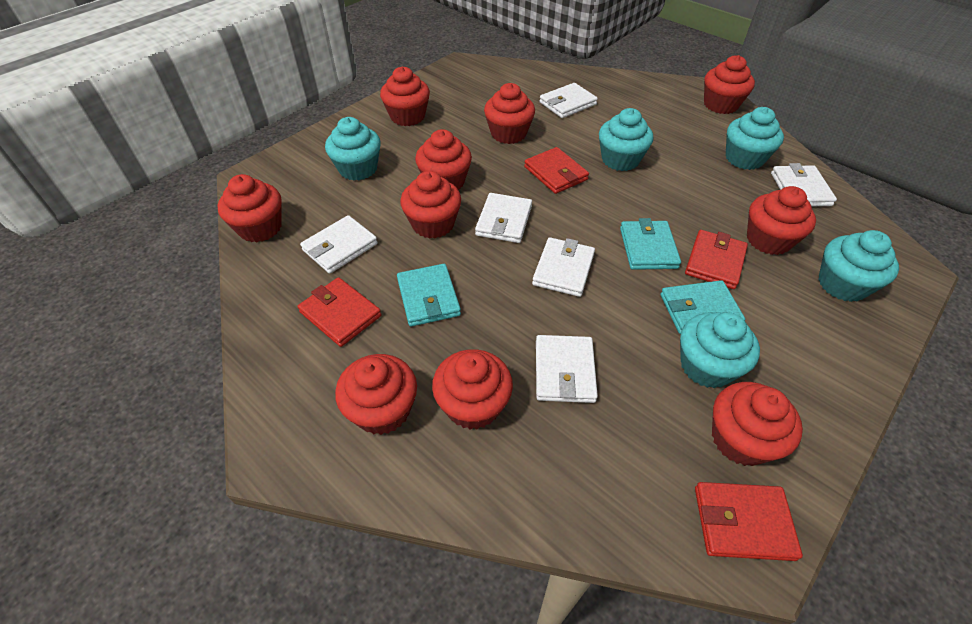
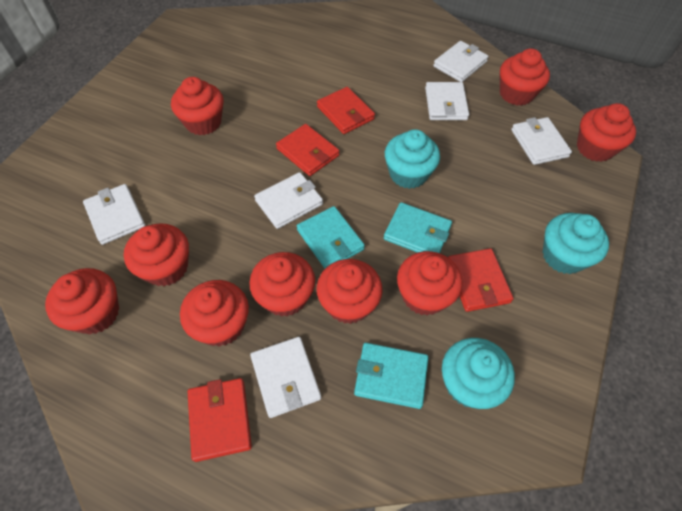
red cupcake: [217,174,282,242] [335,354,417,435] [380,67,430,126] [400,171,461,239] [415,129,472,190] [432,349,513,430] [484,83,535,144] [704,55,755,114] [712,382,803,466] [747,186,816,255] = 10 -> [45,268,119,334] [124,223,189,286] [171,77,224,135] [180,280,249,347] [249,252,315,317] [317,259,383,324] [397,251,462,316] [500,48,550,106] [577,103,636,162] = 9
turquoise cupcake: [325,117,381,180] [599,108,653,171] [680,312,760,388] [726,107,784,170] [818,230,899,302] = 5 -> [385,129,440,189] [442,338,515,409] [543,213,609,274] = 3

